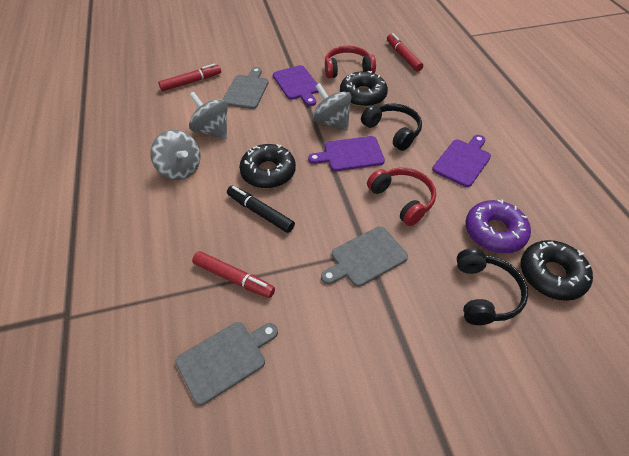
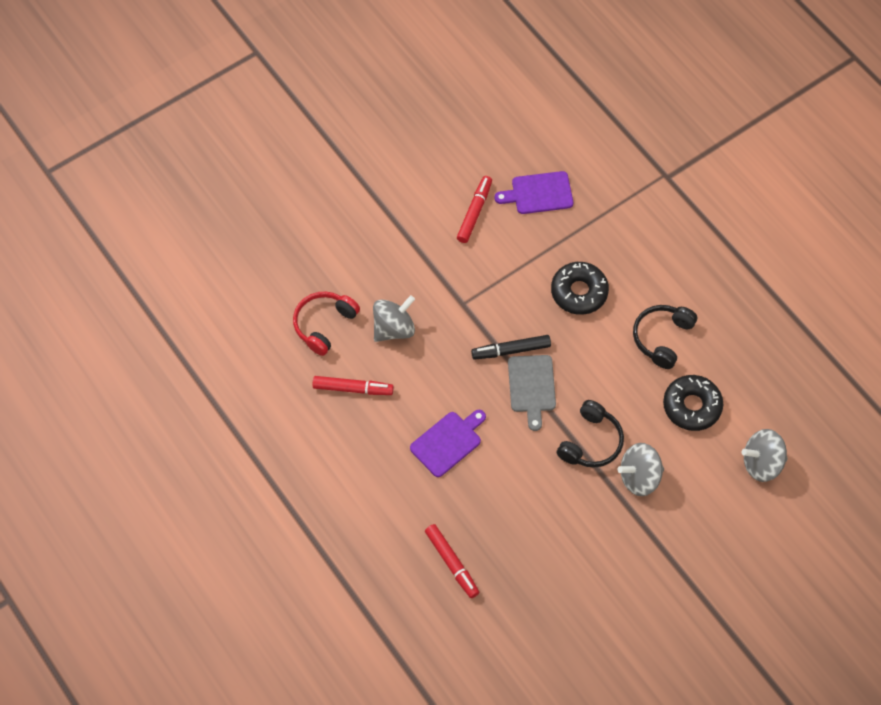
black donut: [239,144,296,188] [340,71,388,107] [520,240,593,301] = 3 -> [551,262,609,315] [663,375,723,431] = 2
grey cutting board: [175,322,278,405] [222,67,269,109] [321,226,408,287] = 3 -> [508,355,556,431] = 1
purple cutting board: [273,65,318,106] [308,136,385,171] [432,135,491,187] = 3 -> [410,410,486,477] [495,171,573,214] = 2
purple donut: [465,200,531,253] = 1 -> none = 0
red headphones: [325,46,376,78] [367,168,436,226] = 2 -> [293,292,360,356] = 1

